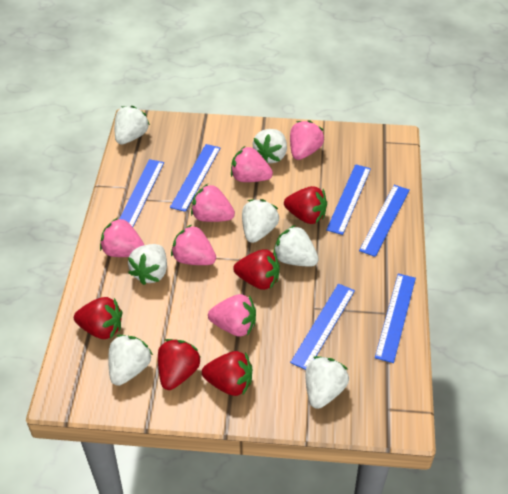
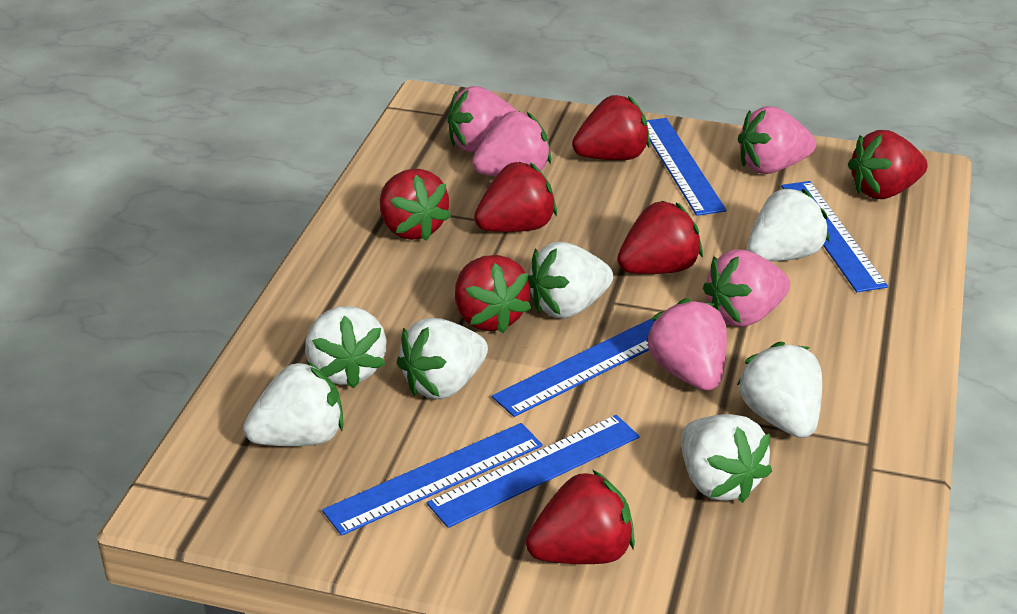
blue ruler: [119,159,164,227] [170,144,220,212] [290,284,355,370] [326,164,371,235] [359,185,410,257] [375,274,416,363] = 6 -> [322,423,543,536] [427,415,640,528] [492,318,654,417] [646,118,726,216] [781,181,888,292] = 5
pink strawberry: [100,218,144,257] [171,225,216,265] [191,184,235,222] [208,294,256,336] [231,146,273,182] [290,120,324,160] = 6 -> [447,86,518,153] [472,111,551,176] [646,298,727,391] [703,249,790,327] [738,106,816,174] = 5
red strawberry: [74,297,122,339] [158,339,201,390] [202,351,252,396] [233,249,280,290] [284,186,327,224] = 5 -> [380,169,451,241] [455,255,531,333] [474,162,557,232] [526,469,635,564] [572,95,650,160] [617,201,703,274] [848,130,928,199] = 7

